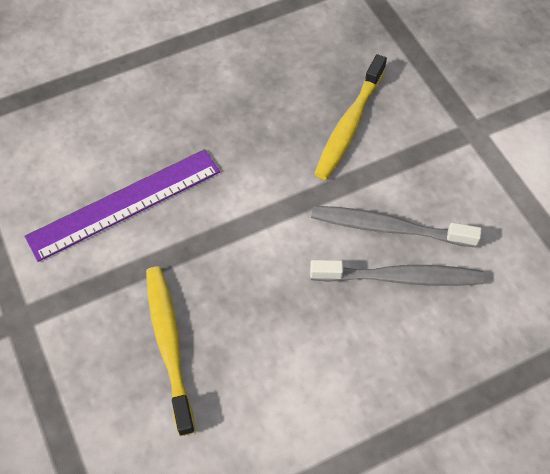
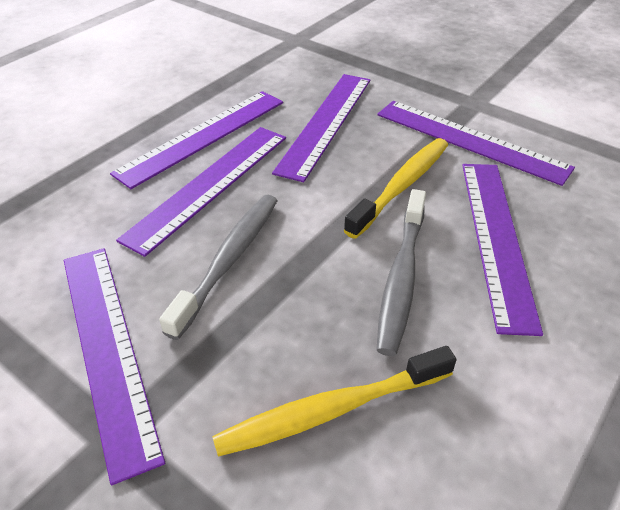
purple ruler: [25,149,220,262] = 1 -> [64,248,165,485] [110,91,283,189] [116,127,286,257] [272,74,370,182] [377,101,575,186] [462,164,543,336] = 6

